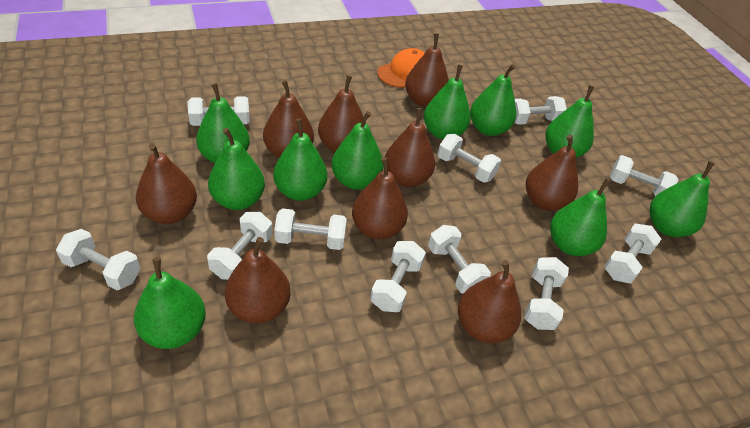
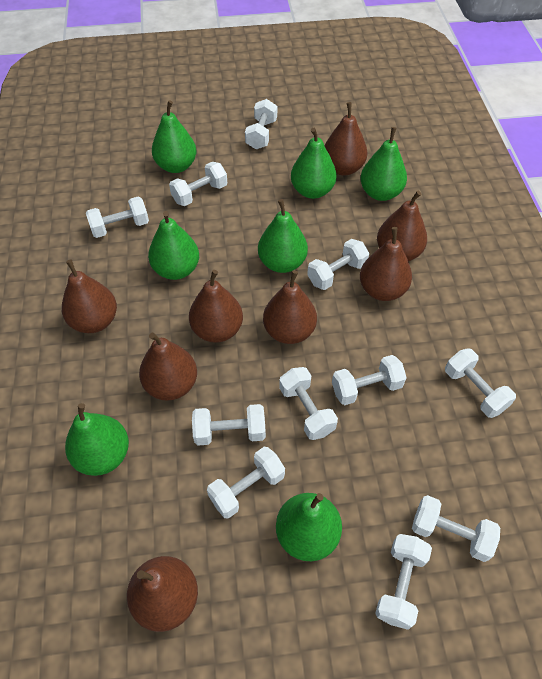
brown pear: [136,143,197,224] [225,237,290,323] [263,80,314,158] [318,75,366,152] [352,157,408,239] [385,108,435,187] [405,33,449,107] [458,260,521,343] [526,135,578,211] = 9 -> [62,260,117,333] [127,556,198,632] [139,333,197,401] [189,270,243,343] [263,270,317,344] [324,102,367,176] [360,227,412,301] [377,191,427,261] = 8
green pear: [134,257,206,349] [196,83,250,163] [208,128,265,210] [273,118,327,201] [332,111,383,190] [424,65,470,140] [470,64,516,136] [546,85,594,158] [550,178,611,256] [650,161,715,237] = 10 -> [65,403,129,476] [148,211,199,280] [152,100,196,173] [258,199,308,273] [276,493,342,561] [291,128,337,199] [360,127,407,201] = 7
orange cap: [377,48,425,88] = 1 -> none = 0

